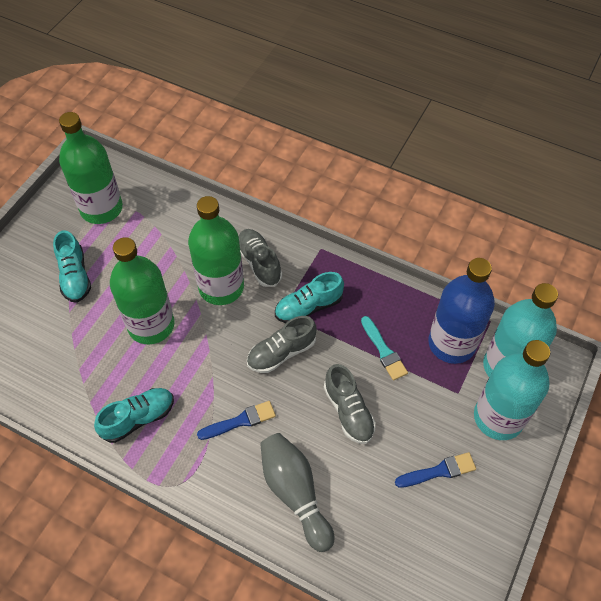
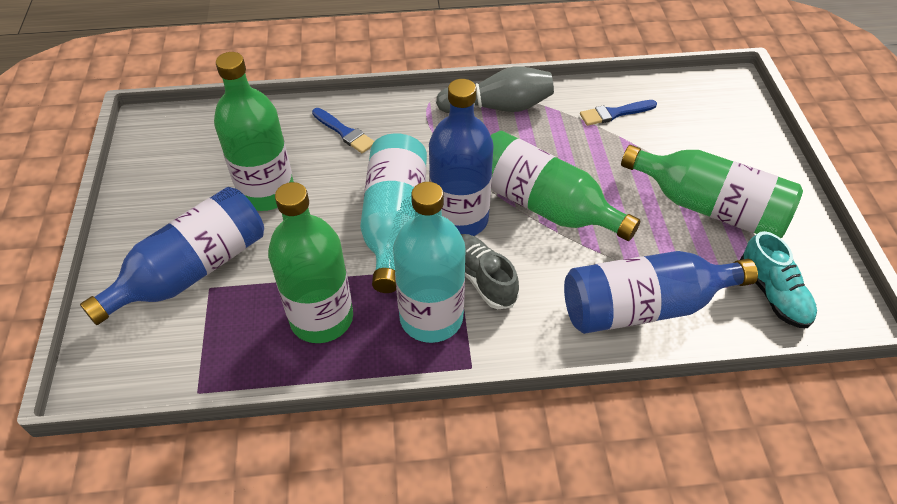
blue bottle: [428,258,495,364] = 1 -> [80,187,264,325] [429,79,494,236] [564,251,758,334] = 3
green bottle: [59,112,123,224] [110,237,175,345] [188,196,244,305] = 3 -> [214,52,294,211] [268,182,353,343] [491,131,640,241] [621,145,803,238] = 4
grey shoe: [239,229,282,287] [247,316,317,373] [324,364,376,444] = 3 -> [461,234,519,309] = 1
turquoise brush: [361,316,408,381] = 1 -> none = 0
turquoise shoe: [53,230,91,303] [94,388,174,443] [275,272,344,323] = 3 -> [740,231,817,328] = 1

